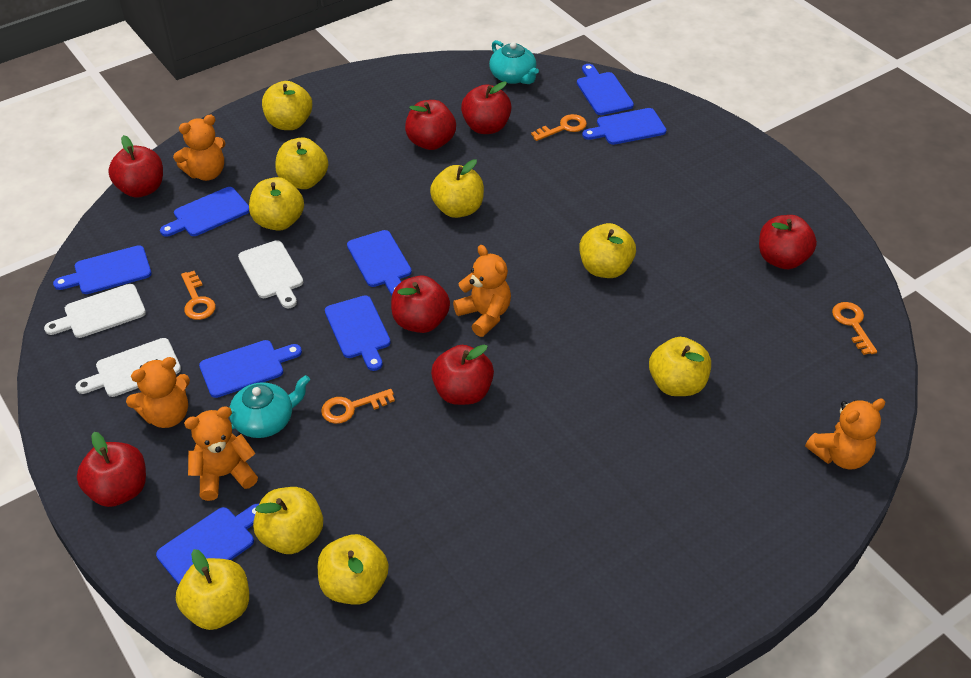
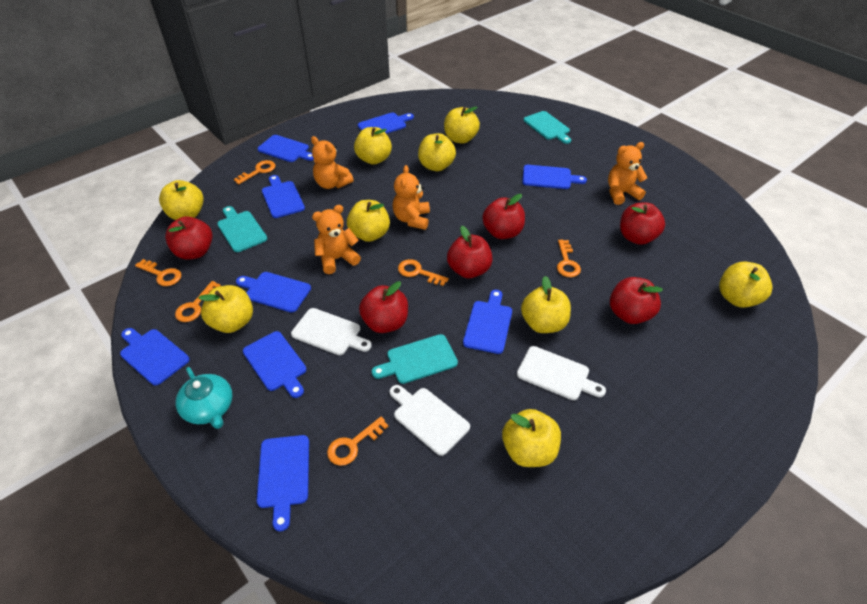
blue cutting board: [53,245,152,294] [156,504,259,584] [160,187,249,237] [199,340,302,398] [325,295,391,371] [347,230,412,295] [577,64,634,115] [582,108,666,145] = 8 -> [120,328,190,385] [236,272,311,313] [243,331,306,398] [257,135,314,162] [257,435,309,531] [262,175,305,218] [358,113,414,134] [463,290,512,354] [522,165,587,189] = 9
orange key: [181,271,216,320] [321,389,395,424] [531,114,587,141] [832,302,877,355] = 4 -> [135,259,181,286] [175,281,221,322] [234,160,276,184] [327,417,388,466] [398,259,449,286] [557,240,581,277] = 6
orange teddy bear: [126,357,190,428] [173,115,226,181] [184,406,258,501] [453,245,511,337] [805,398,885,469] = 5 -> [311,136,354,189] [312,205,361,274] [393,165,430,230] [608,142,648,205] = 4
red apple: [77,432,146,507] [108,135,163,197] [391,275,450,333] [405,100,456,150] [431,344,494,405] [461,82,512,134] [759,215,817,269] = 7 -> [165,216,213,260] [359,281,408,333] [447,226,493,278] [482,194,525,239] [610,277,663,324] [620,203,665,245] = 6
turquoise cutting board: none = 0 -> [217,206,267,252] [372,334,458,384] [524,111,571,144] = 3
turquoise teapot: [229,375,310,438] [489,40,539,84] = 2 -> [176,367,233,429] = 1

